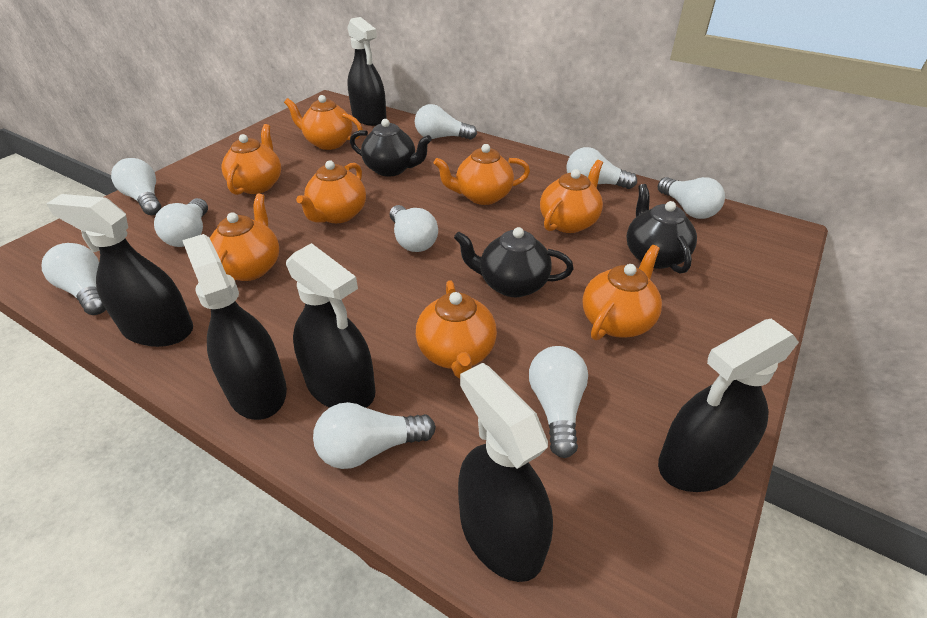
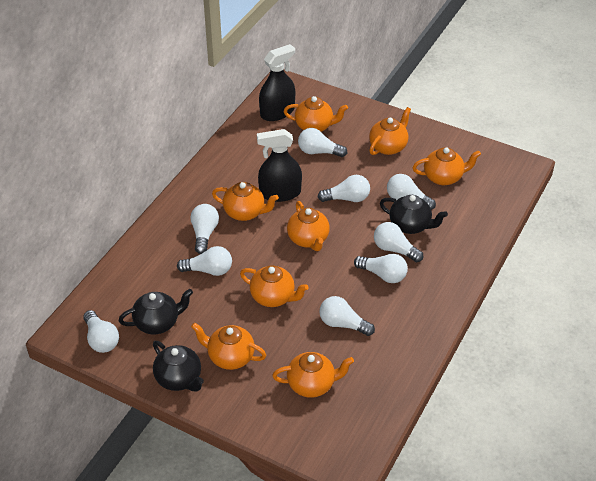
black spray bottle: [46,194,193,347] [182,234,287,420] [286,243,376,408] [347,17,387,126] [458,363,553,582] [658,319,799,492] = 6 -> [257,129,302,202] [259,44,295,121] = 2

